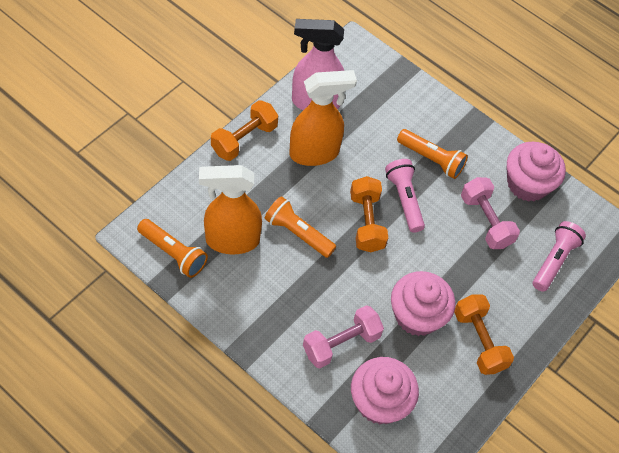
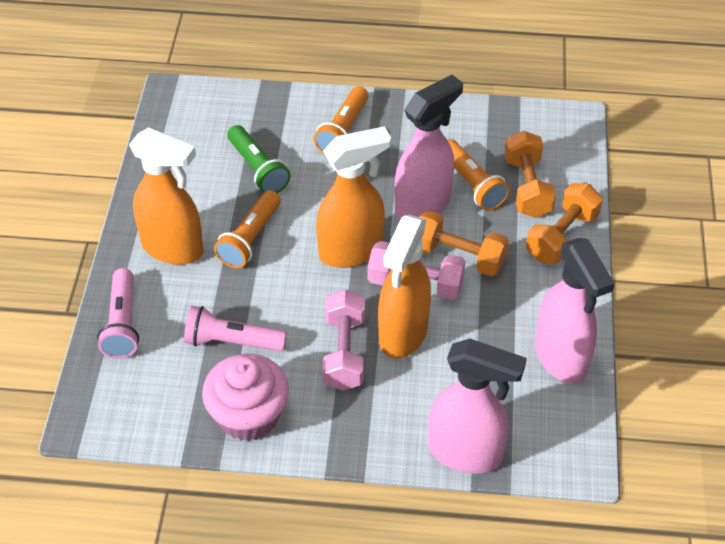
green flashlight: none = 0 -> [227,125,290,193] = 1
orange spray bottle: [199,165,262,255] [289,70,357,166] = 2 -> [129,127,203,265] [316,126,391,268] [378,215,431,359] = 3
pink cupcake: [351,357,419,425] [391,271,455,336] [506,142,566,202] = 3 -> [202,354,289,441] = 1
pink spray bottle: [292,19,344,110] = 1 -> [395,75,463,220] [428,338,527,474] [535,238,615,383] = 3

